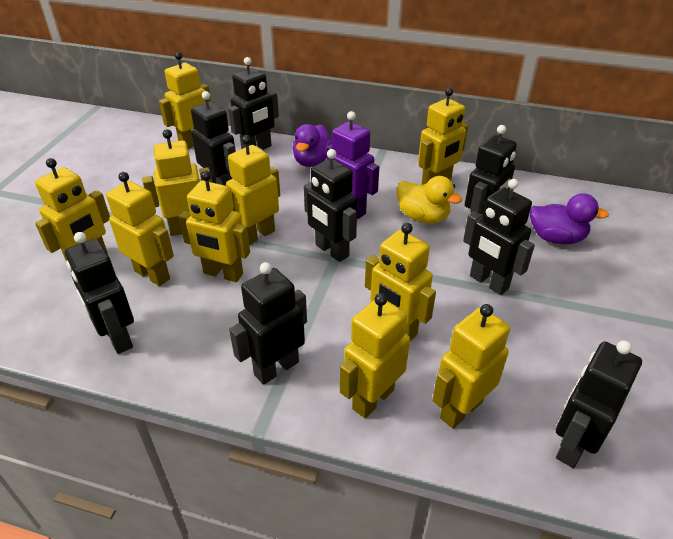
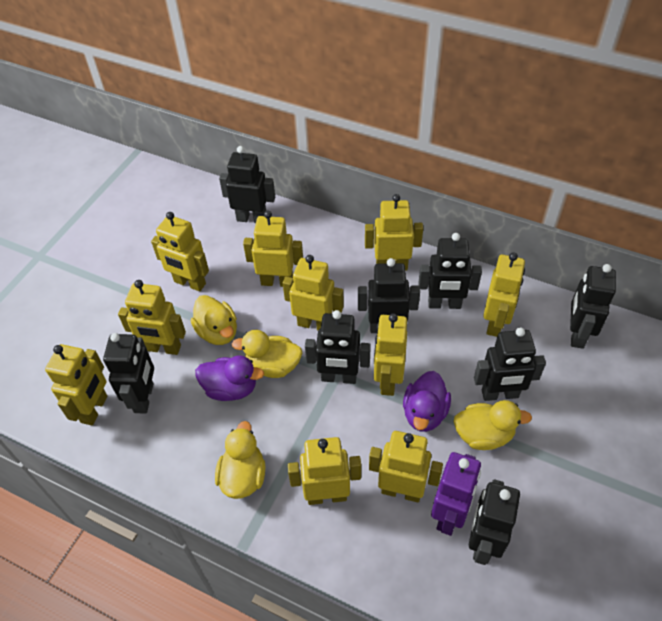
yellow duck: [397,176,462,224] = 1 -> [191,295,237,345] [215,421,265,499] [232,330,302,378] [454,400,532,450] = 4

